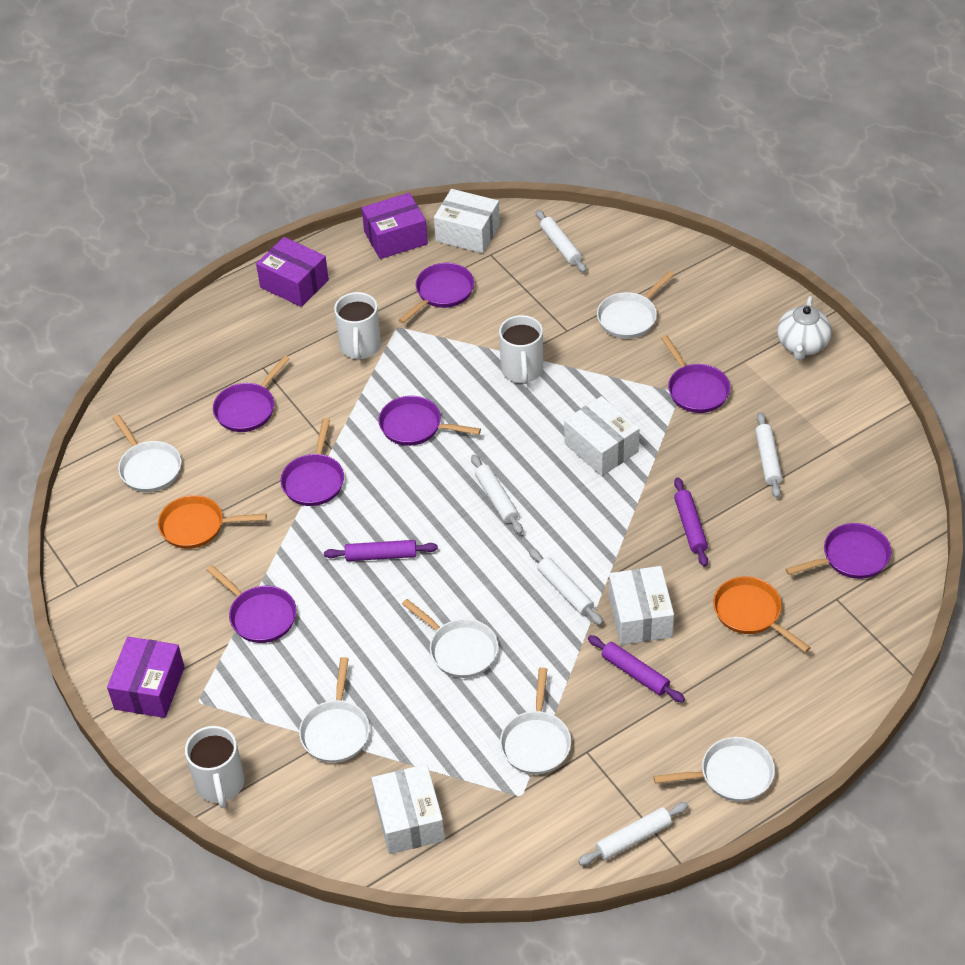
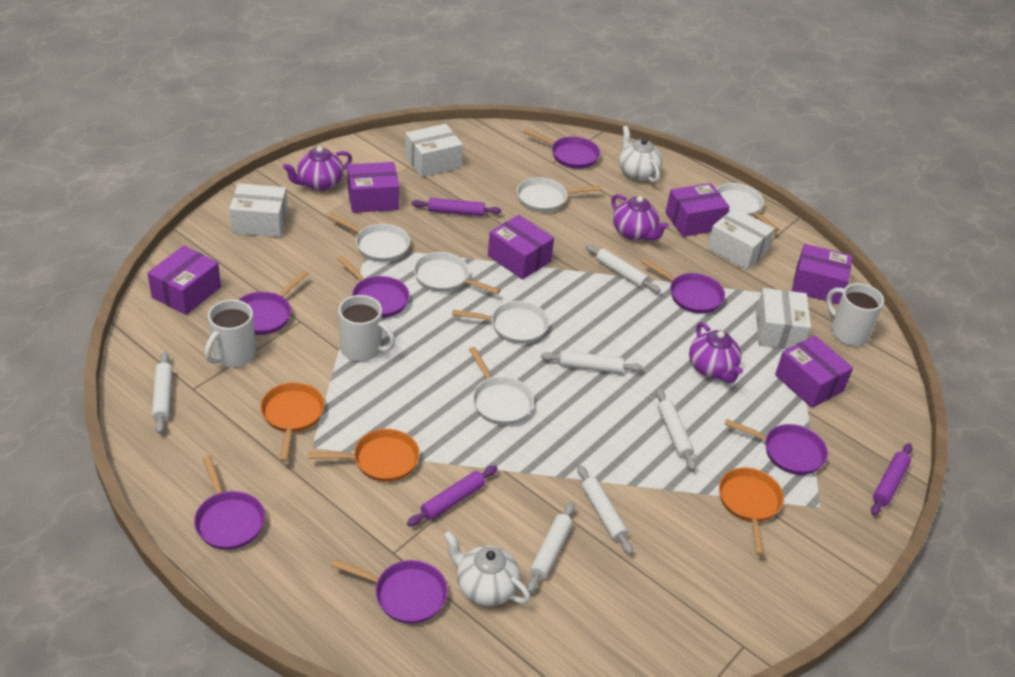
orange pan: [158,495,267,549] [713,576,811,653] = 2 -> [260,382,324,462] [308,429,419,482] [719,468,784,555] = 3
purple box: [107,637,184,718] [256,237,329,307] [362,193,428,259] = 3 -> [147,246,221,315] [347,162,400,213] [488,215,554,279] [665,183,730,237] [775,336,853,408] [792,244,853,304] = 6
purple teapot: none = 0 -> [283,146,352,191] [611,194,669,240] [689,322,743,383] = 3
white rolling pin: [471,455,523,534] [529,548,603,625] [536,210,586,273] [578,802,689,865] [755,412,782,498] = 5 -> [152,352,173,434] [527,502,575,593] [541,350,643,374] [577,465,633,555] [586,244,660,293] [656,389,696,471] = 6
white teapot: [777,296,832,360] = 1 -> [444,531,530,606] [619,126,662,183] = 2

